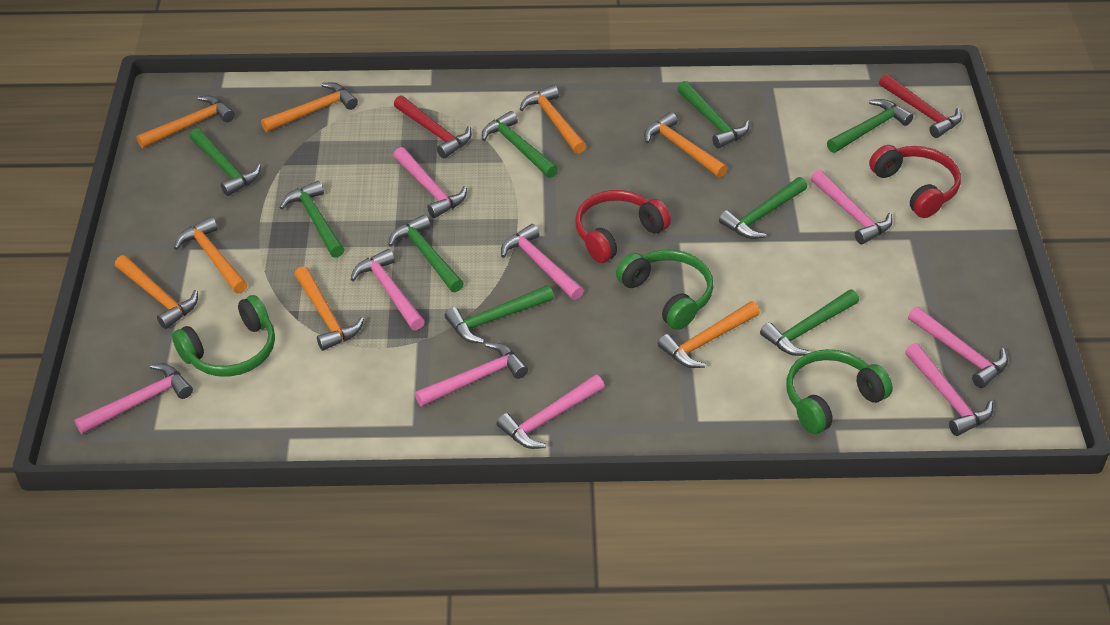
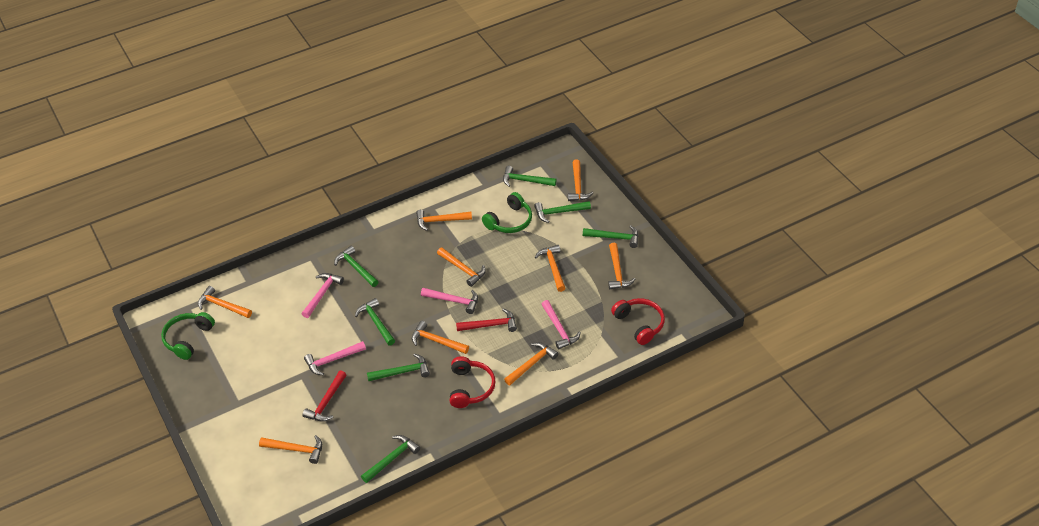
green hammer: [190,128,261,196] [279,181,345,258] [388,215,464,292] [445,285,554,344] [482,111,558,178] [677,81,749,148] [719,177,807,239] [760,289,859,356] [827,99,913,153] = 9 -> [334,246,379,287] [355,298,395,346] [361,435,420,483] [367,353,430,381] [503,166,556,187] [534,201,591,223] [583,225,639,248] = 7
green headphones: [172,295,275,377] [616,250,714,330] [787,349,893,434] = 3 -> [161,312,215,360] [482,192,532,233] = 2
orange hammer: [115,255,198,329] [136,96,235,148] [174,217,248,294] [261,83,358,132] [294,266,364,351] [520,85,586,154] [644,112,727,177] [658,301,760,368] = 8 -> [198,286,252,318] [259,435,322,464] [412,321,469,354] [416,210,472,231] [437,247,486,287] [504,342,558,385] [535,245,566,292] [568,159,593,201] [608,243,635,289] = 9
pink hammer: [74,364,193,434] [351,249,425,330] [393,147,467,218] [415,342,528,407] [497,375,605,449] [501,224,584,300] [811,170,892,244] [905,343,993,436] [908,307,1008,388] = 9 -> [302,273,344,318] [304,341,366,376] [421,288,478,314] [541,300,581,349] = 4

